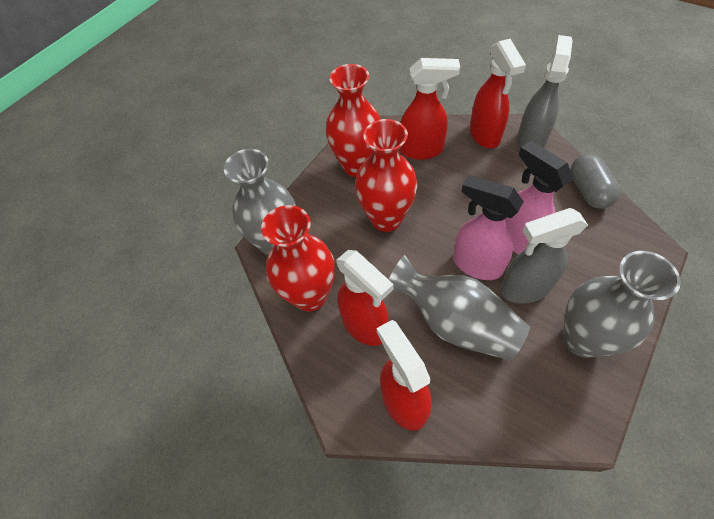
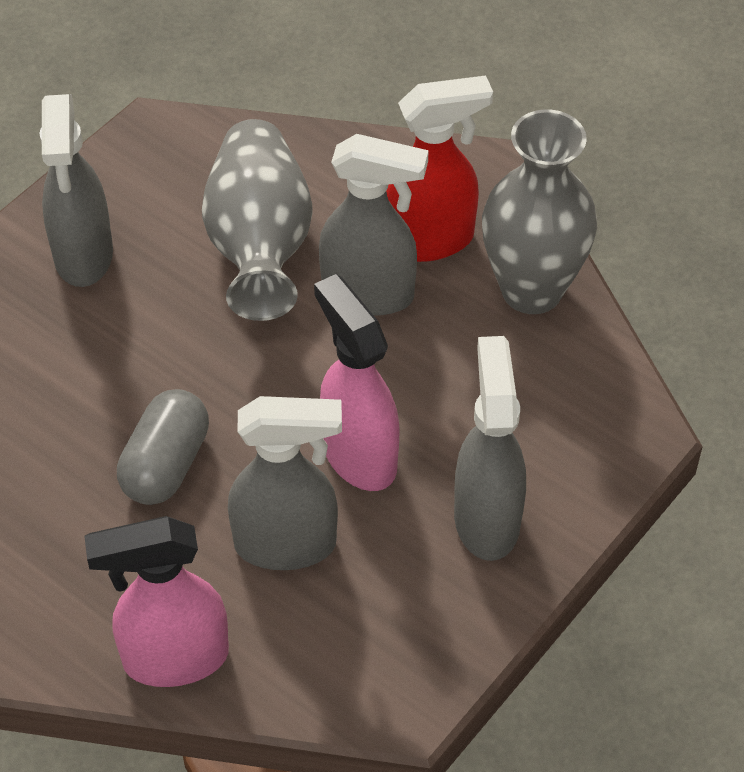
grey spray bottle: [500,208,588,304] [517,35,573,150] = 2 -> [40,94,113,287] [228,396,342,570] [319,134,429,316] [454,336,526,561] = 4
grey vase: [224,149,296,256] [388,255,530,361] [563,251,681,357] = 3 -> [202,119,313,321] [482,109,597,314] = 2
red spray bottle: [337,250,394,346] [376,320,431,431] [400,58,460,160] [470,39,526,148] = 4 -> [386,75,493,262] = 1
red vase: [261,205,335,312] [326,64,381,177] [355,119,417,232] = 3 -> none = 0

